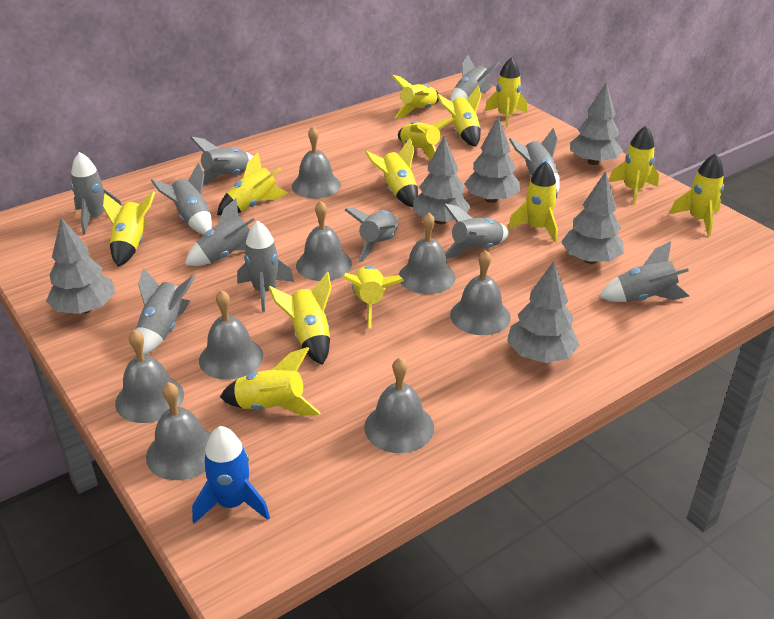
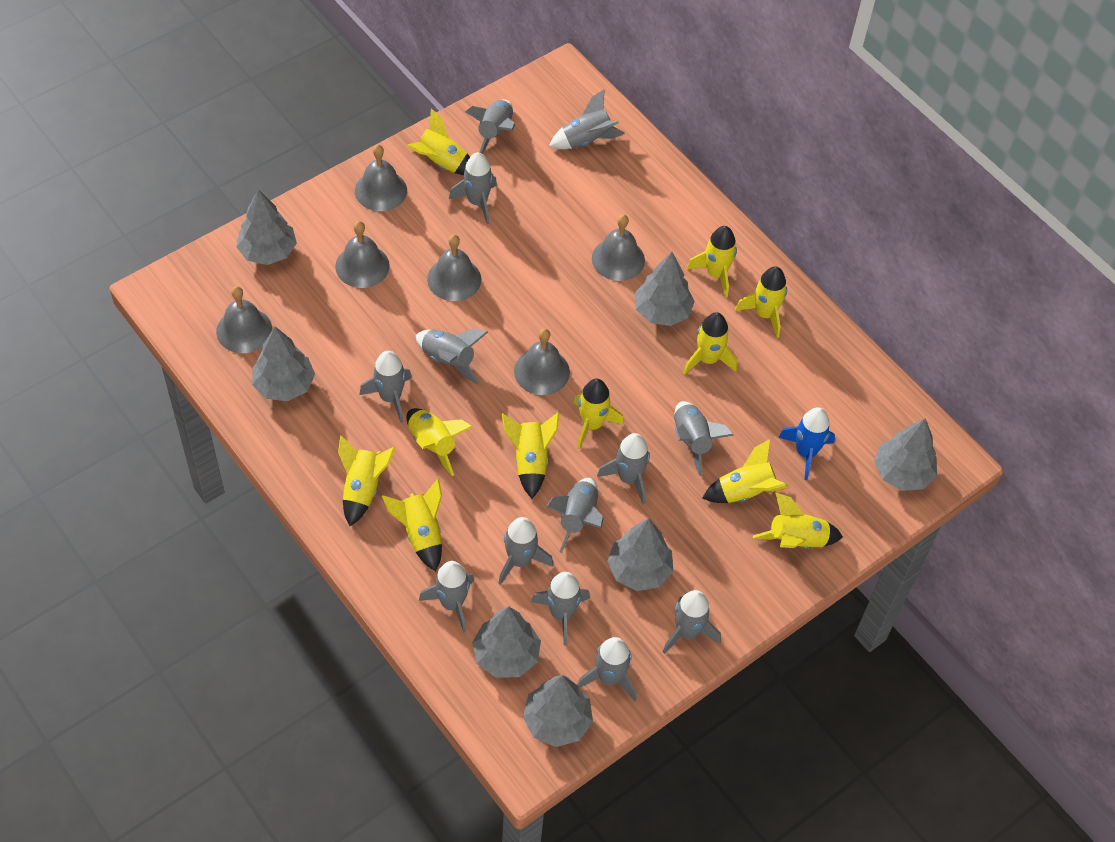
grey bell: [115,330,184,423] [146,382,211,480] [199,290,263,380] [292,126,341,198] [296,201,352,281] [364,357,434,453] [399,213,455,294] [450,250,511,335] = 8 -> [216,286,272,353] [335,221,390,288] [355,144,407,211] [427,234,481,301] [514,329,570,395] [592,214,645,281] = 6
grey rocket: [71,152,122,235] [136,268,195,355] [151,162,212,235] [185,198,255,266] [191,137,253,185] [237,221,294,312] [345,208,399,262] [444,204,509,258] [450,55,500,102] [509,128,560,191] [599,241,690,302] = 11 -> [359,351,412,423] [416,328,488,384] [419,561,474,633] [449,152,497,224] [465,99,515,153] [499,517,553,585] [531,572,590,645] [546,478,604,553] [549,89,625,149] [577,637,637,702] [597,433,650,504] [663,590,721,654] [674,401,734,476] = 13
grey tree: [46,218,115,314] [413,136,470,224] [464,116,520,203] [507,261,579,363] [561,171,624,264] [570,82,623,165] = 6 -> [236,189,297,265] [252,327,315,401] [472,606,541,678] [523,675,593,747] [607,518,673,591] [635,252,695,326] [874,418,937,491] = 7
yellow rocket: [103,191,155,267] [217,153,288,215] [220,347,321,415] [268,272,331,365] [343,266,404,328] [365,138,418,207] [391,75,439,119] [398,118,455,160] [437,86,481,147] [485,57,527,128] [508,161,558,243] [609,126,659,205] [670,153,724,236] = 13 -> [338,435,395,526] [382,479,442,571] [406,108,470,175] [406,408,472,476] [502,412,559,498] [573,379,624,449] [683,312,737,375] [686,226,737,298] [703,439,789,503] [735,266,787,338] [753,492,843,549] = 11

